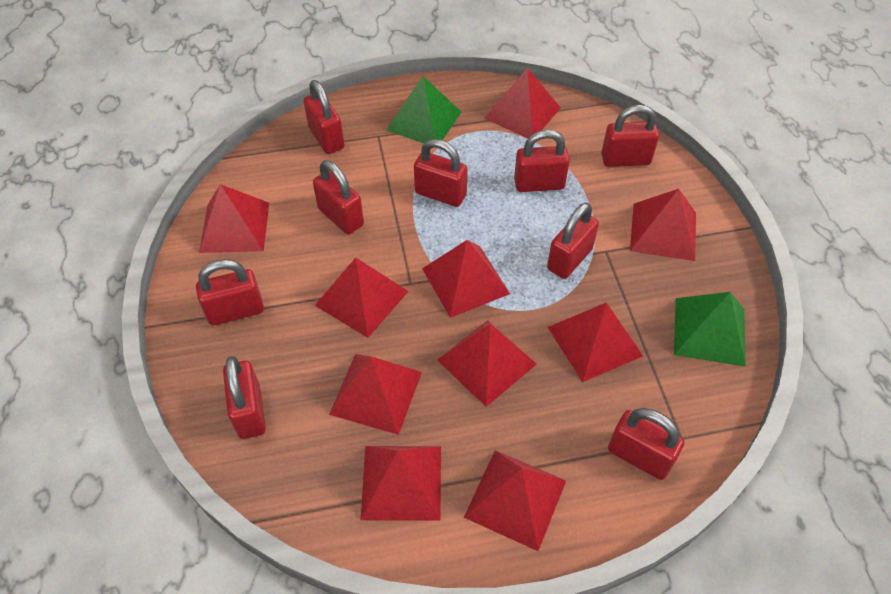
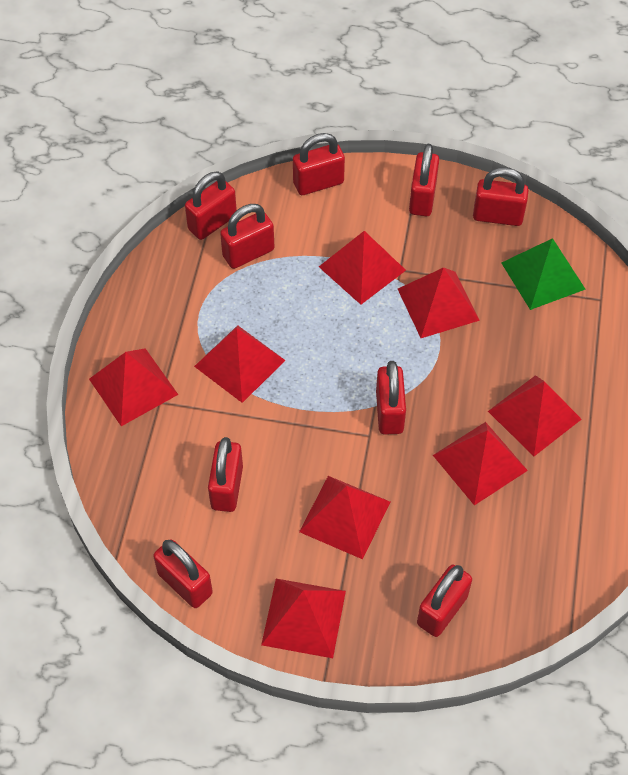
green pyramid: [386,76,461,143] [674,292,746,367] = 2 -> [502,238,586,310] = 1
red pyramid: [199,184,269,253] [315,258,409,338] [329,354,422,435] [361,446,441,521] [422,240,510,318] [438,320,536,407] [464,450,566,551] [484,68,561,138] [548,302,643,382] [630,189,696,261] = 10 -> [89,348,178,426] [194,325,286,403] [261,579,346,658] [299,476,390,559] [319,231,406,305] [398,267,480,338] [433,422,528,505] [488,375,582,456] = 8

